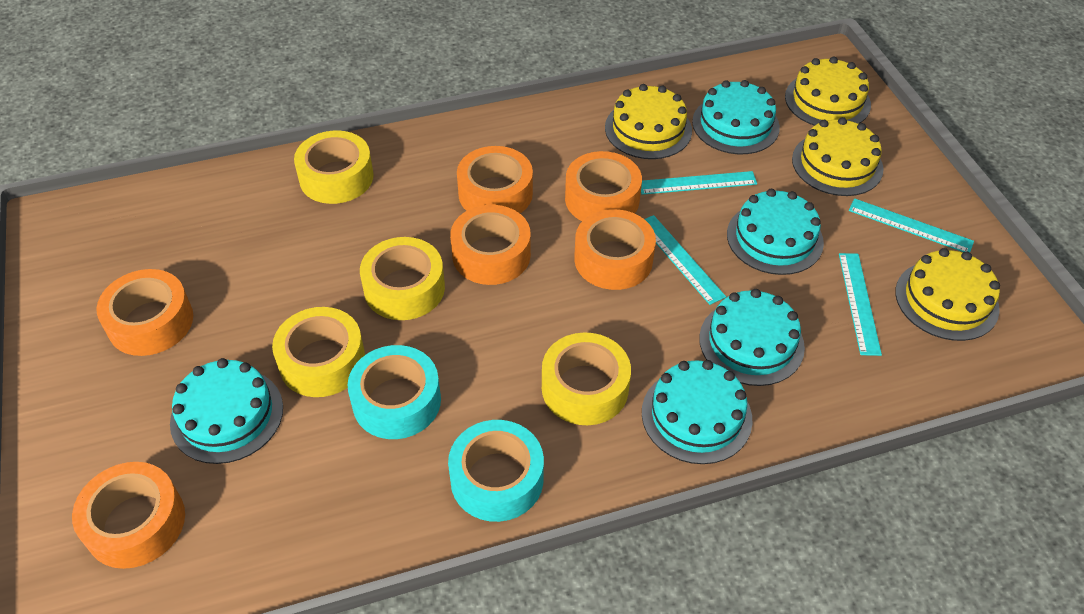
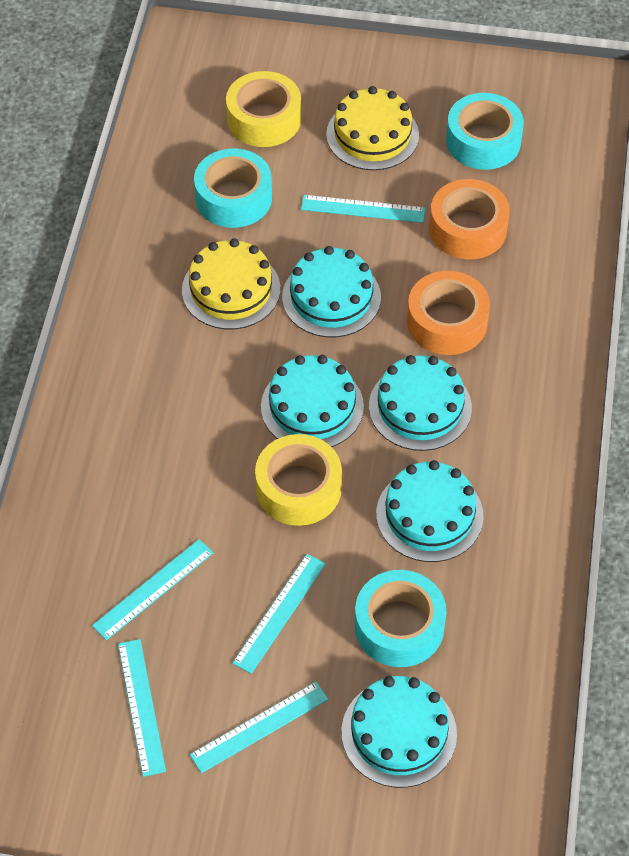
orange tape: [72,462,185,569] [96,269,193,356] [450,205,531,285] [457,146,533,213] [565,151,642,221] [574,209,656,290] = 6 -> [407,271,490,355] [429,179,510,260] = 2
turquoise ruler: [641,171,757,195] [645,215,726,305] [839,253,882,356] [848,198,974,252] = 4 -> [92,539,213,640] [118,639,166,777] [190,682,328,773] [232,554,326,674] [301,195,425,223] = 5
turquoise tape: [348,345,441,439] [448,420,544,522] = 2 -> [194,149,272,228] [355,570,446,667] [446,93,524,170] = 3
yellow cake: [605,84,692,159] [785,57,871,126] [792,117,884,196] [895,248,1000,341] = 4 -> [182,238,280,329] [326,86,419,170] = 2
yellow tape: [272,307,365,397] [294,130,374,204] [360,237,445,320] [542,332,631,425] = 4 -> [226,71,301,147] [255,434,342,526] = 2

